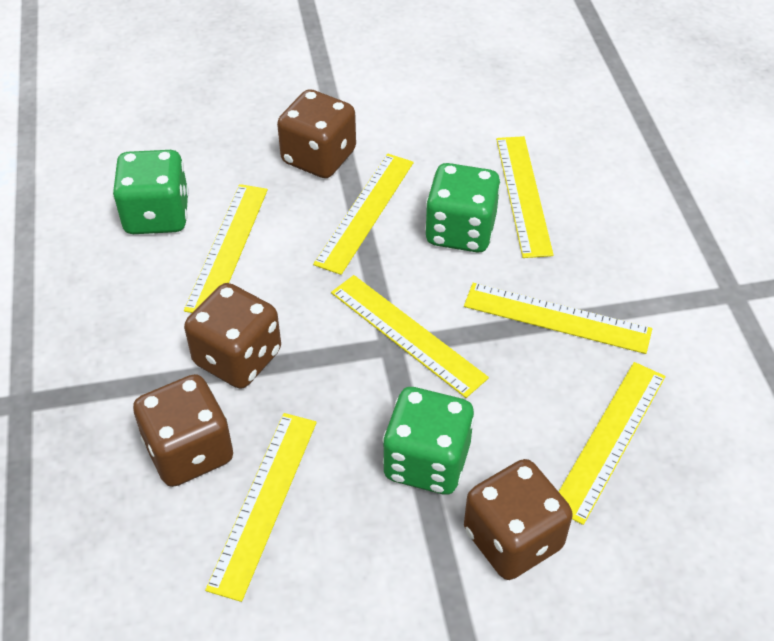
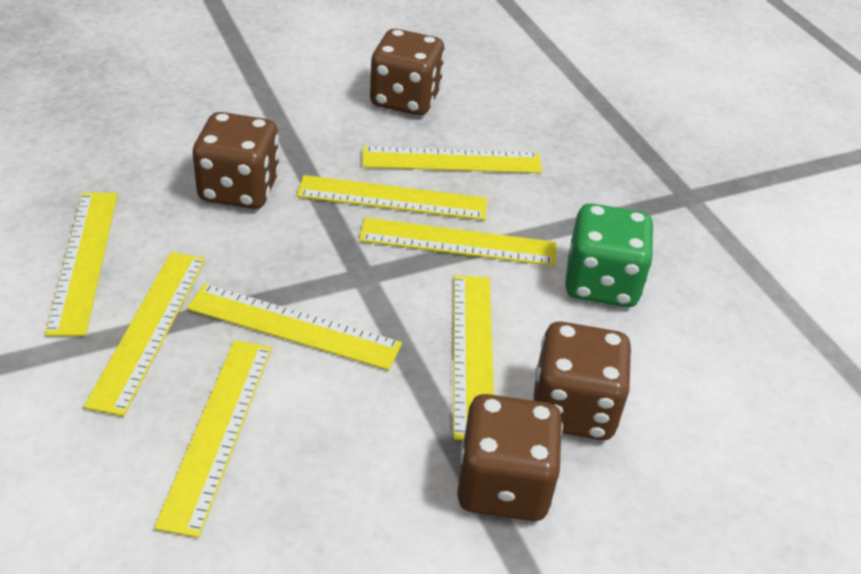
green dice: [112,150,189,234] [383,387,475,494] [425,163,501,252] = 3 -> [565,203,654,307] = 1
yellow ruler: [184,184,268,313] [205,413,317,602] [313,154,414,275] [331,275,489,398] [464,283,652,354] [496,136,554,258] [558,362,665,525] = 7 -> [45,193,118,336] [84,252,206,416] [154,340,272,538] [187,284,402,370] [297,175,487,220] [359,218,556,266] [362,146,542,173] [453,275,494,440] = 8

